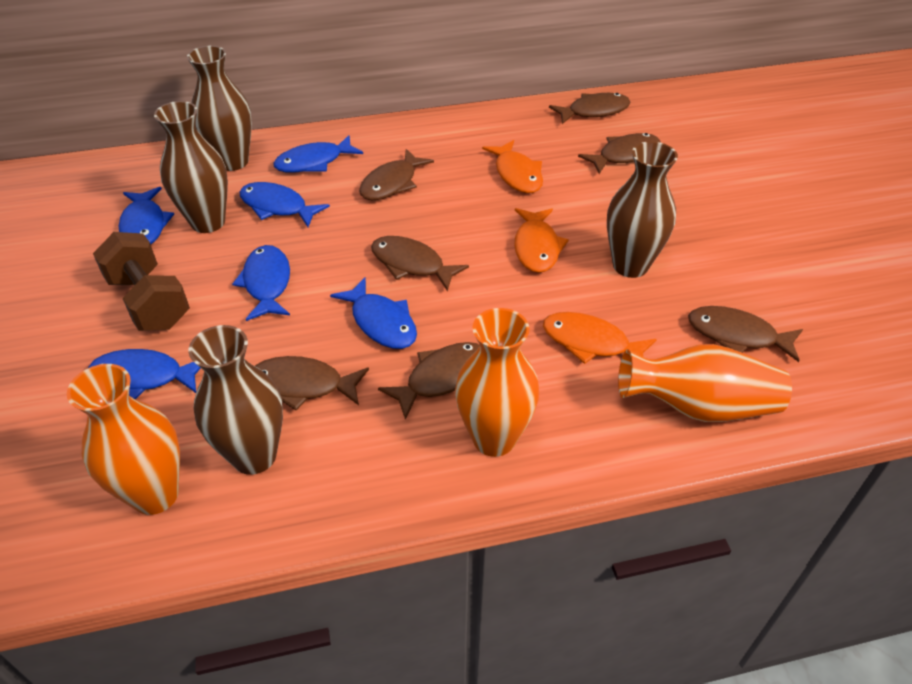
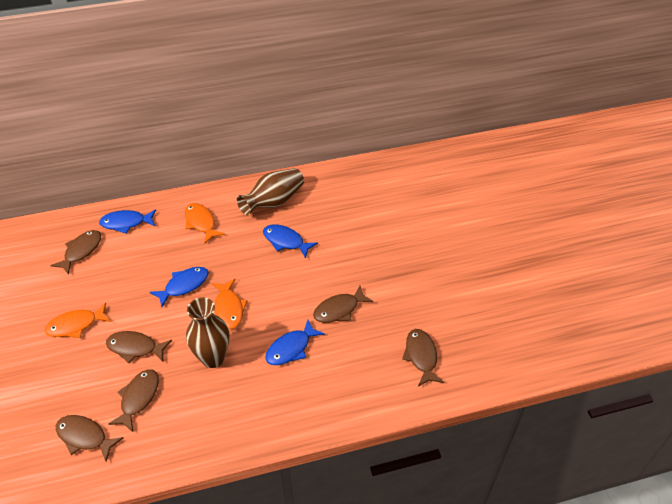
blue fish: [88,349,201,399] [119,187,174,245] [232,245,290,321] [239,182,330,227] [273,135,363,173] [330,277,417,349] = 6 -> [99,209,156,233] [150,267,209,307] [263,224,318,259] [266,320,325,365] = 4
brown dumbbell: [93,232,190,331] = 1 -> none = 0
brown fish: [255,356,369,410] [359,149,434,200] [371,236,469,291] [378,342,480,420] [549,93,631,124] [578,133,661,174] [688,306,803,362] = 7 -> [50,230,101,275] [56,415,123,461] [106,331,172,363] [108,369,159,432] [313,286,373,323] [402,329,444,386] = 6
brown vase: [154,101,228,233] [187,46,252,171] [188,325,283,475] [607,141,678,278] = 4 -> [186,297,229,368] [237,168,304,216] = 2
orange vase: [67,364,180,515] [455,308,539,457] [618,344,792,422] = 3 -> none = 0

